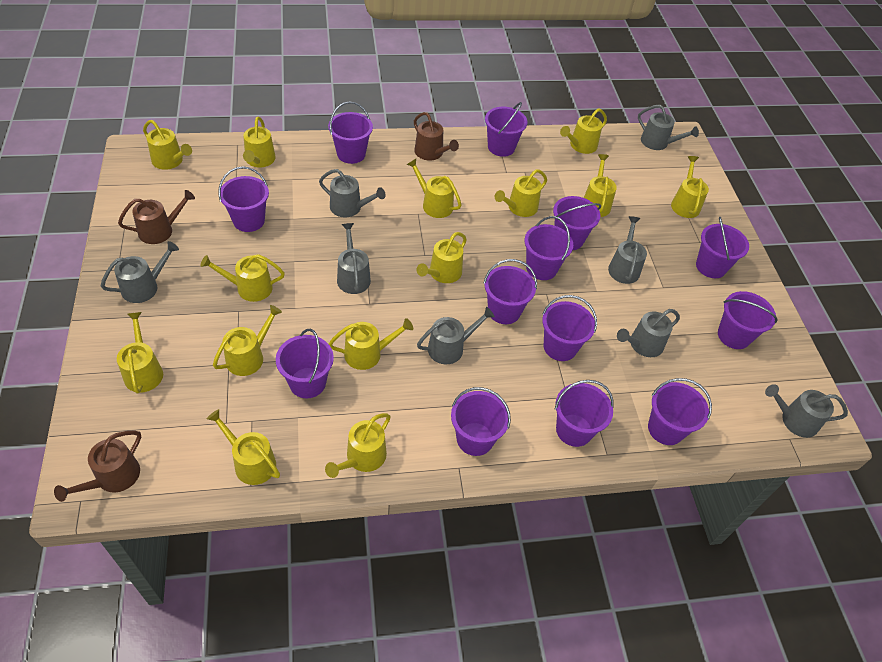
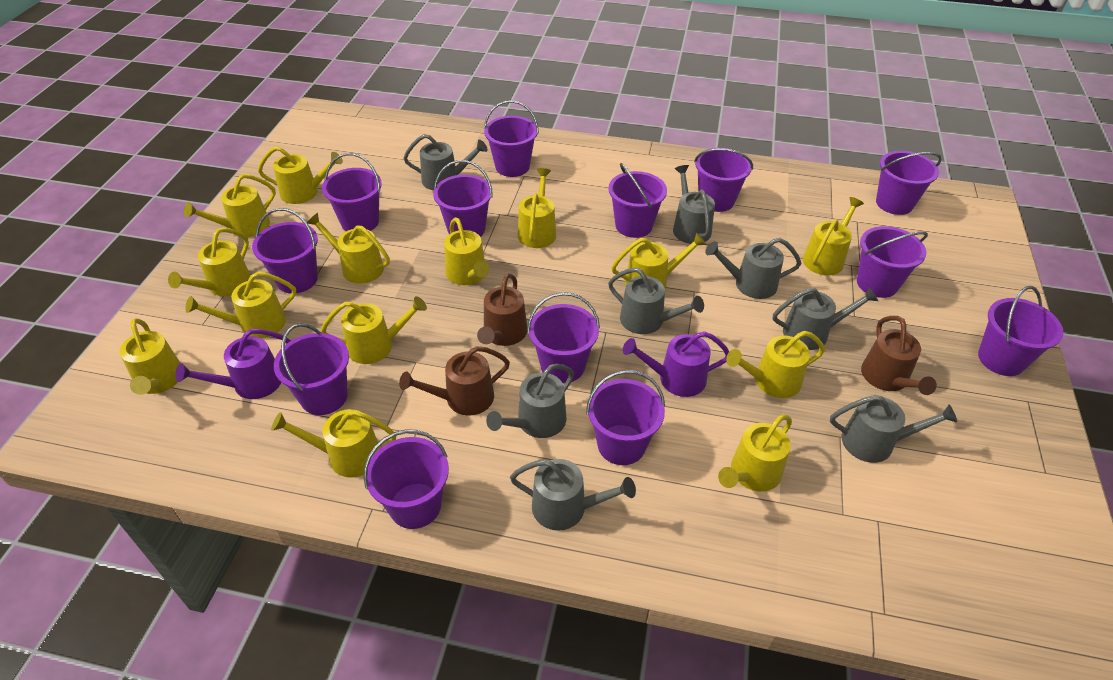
purple watering can: none = 0 -> [176,329,291,399] [623,331,729,397] = 2

